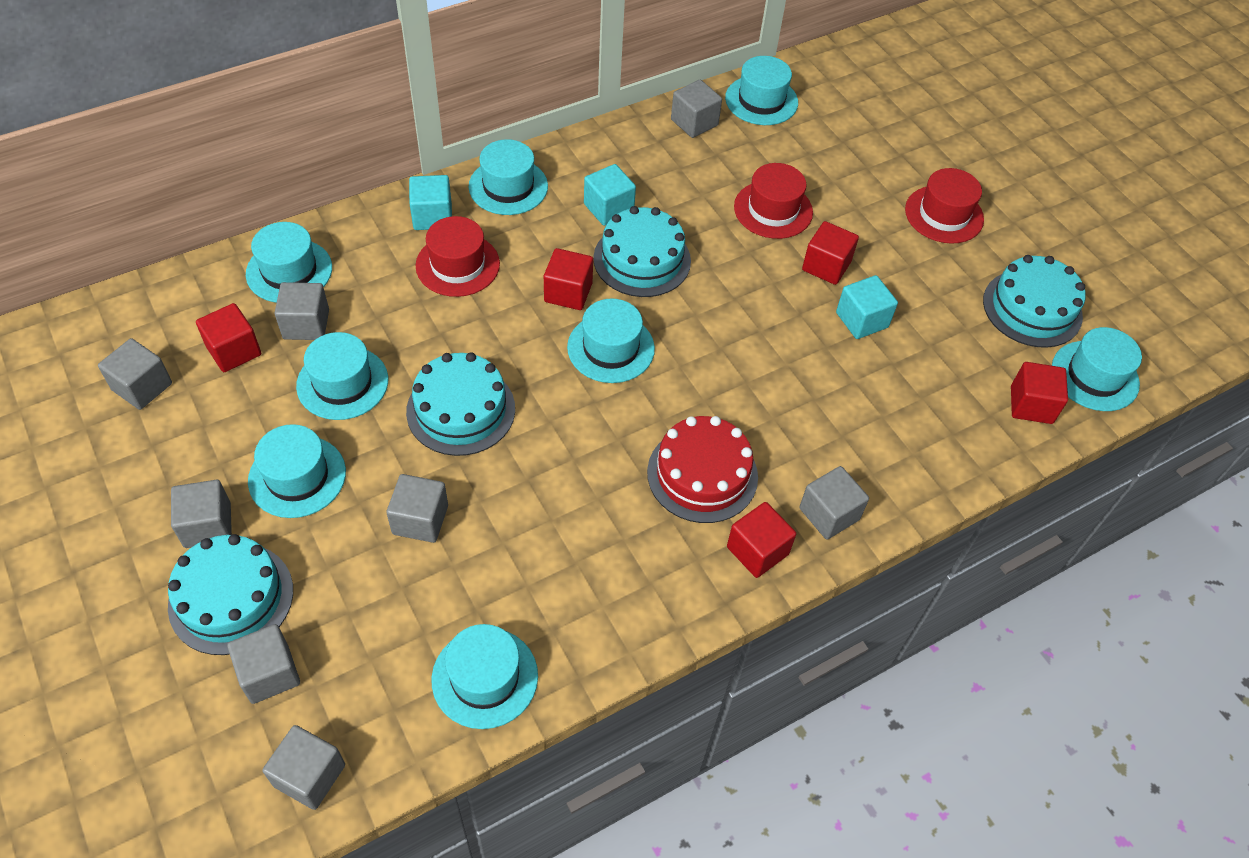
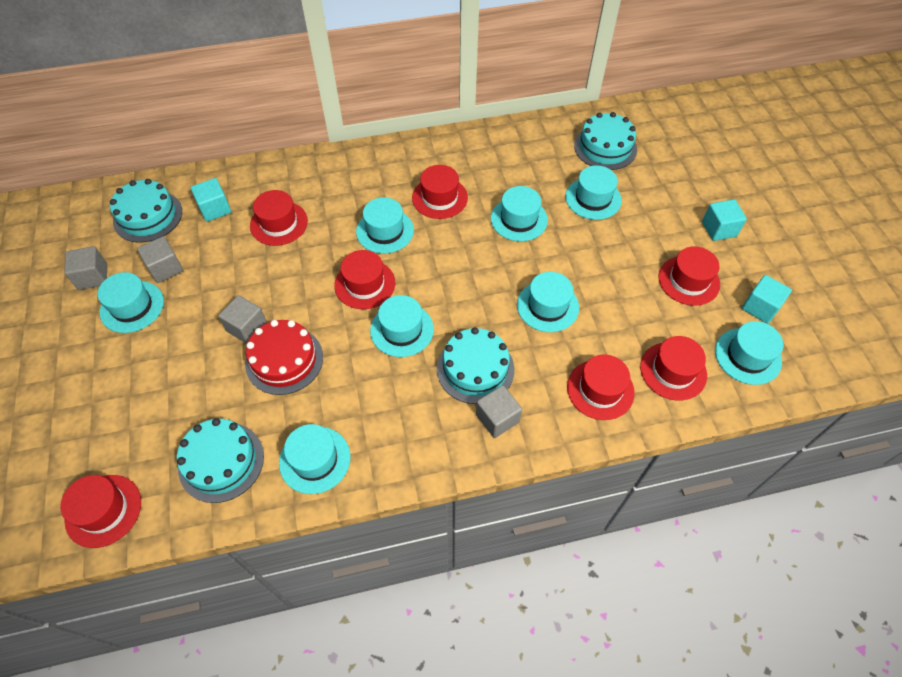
grey cube: [98,338,172,410] [171,480,232,548] [227,624,300,704] [262,725,345,810] [274,282,329,340] [386,474,448,543] [671,80,722,138] [799,466,869,540] = 8 -> [64,246,107,290] [137,236,183,283] [218,295,267,344] [476,385,522,438] = 4
red cube: [196,303,261,372] [544,248,593,310] [727,502,796,578] [802,221,859,285] [1011,362,1068,424] = 5 -> none = 0
red hat: [415,216,500,297] [734,163,813,239] [905,168,984,244] = 3 -> [60,475,141,548] [250,190,308,246] [334,250,395,309] [412,165,468,219] [567,355,635,420] [640,336,707,400] [658,246,720,306] = 7

